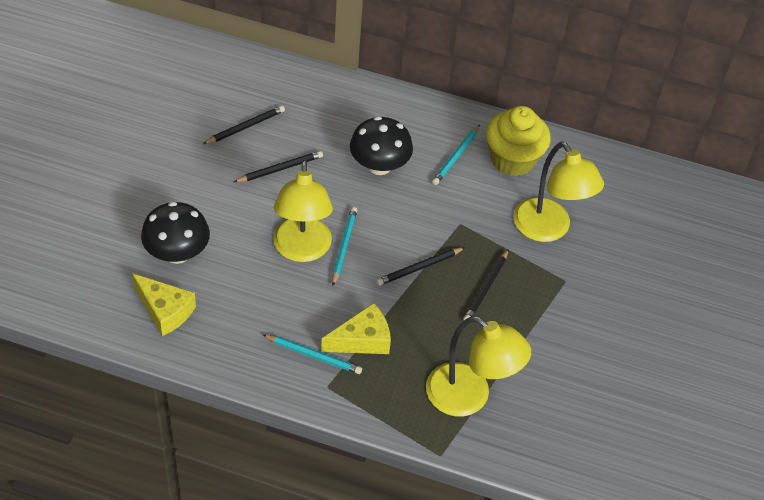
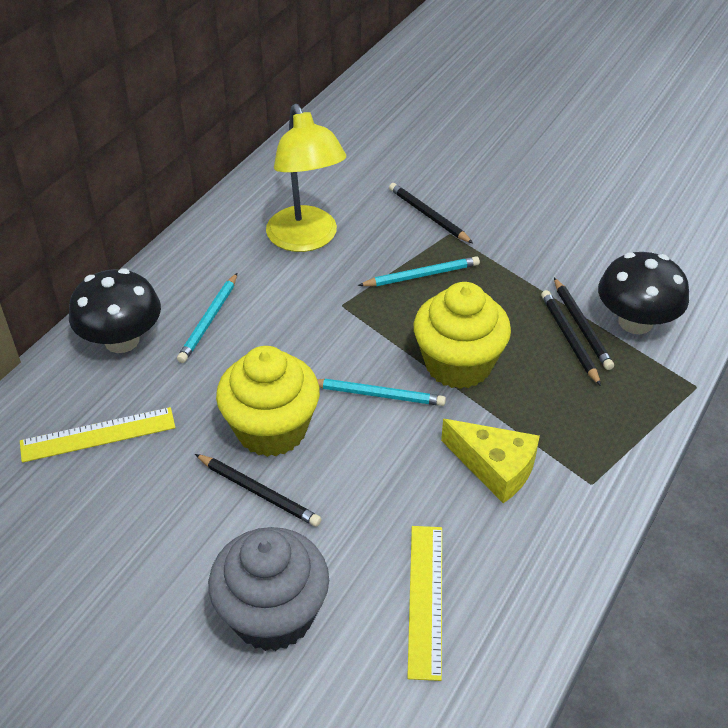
grey cupcake: none = 0 -> [208,527,329,651] = 1
yellow cheese: [132,273,196,336] [321,303,391,354] = 2 -> [441,419,540,503] = 1
yellow cupcake: [486,106,551,176] = 1 -> [216,346,320,457] [414,282,511,389] = 2
yellow lamp: [273,160,333,262] [426,316,531,417] [513,141,604,242] = 3 -> [266,104,346,252] = 1
yellow ruler: none = 0 -> [20,407,176,463] [407,526,442,681] = 2

